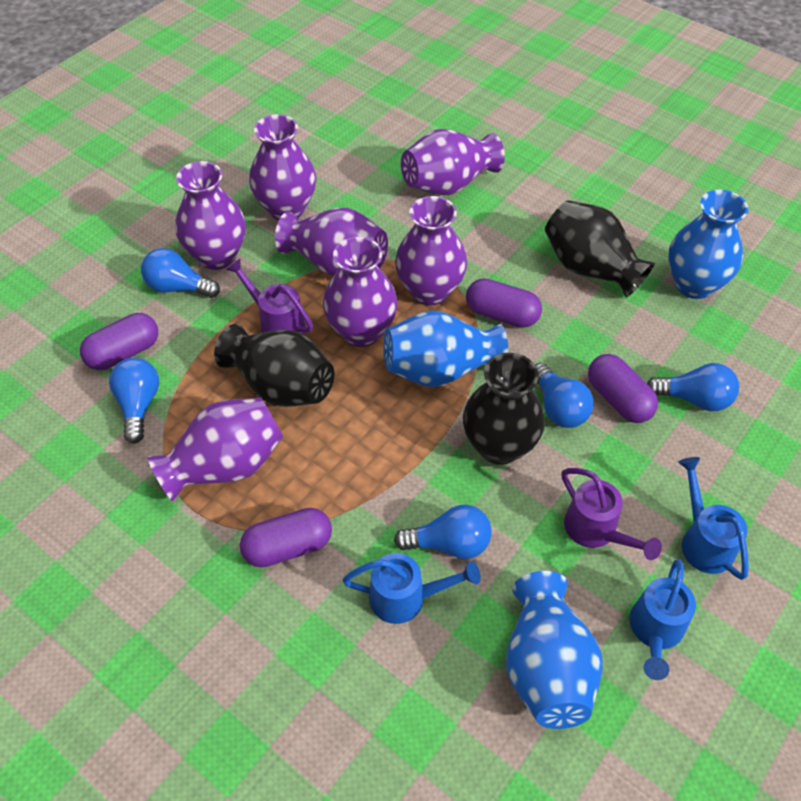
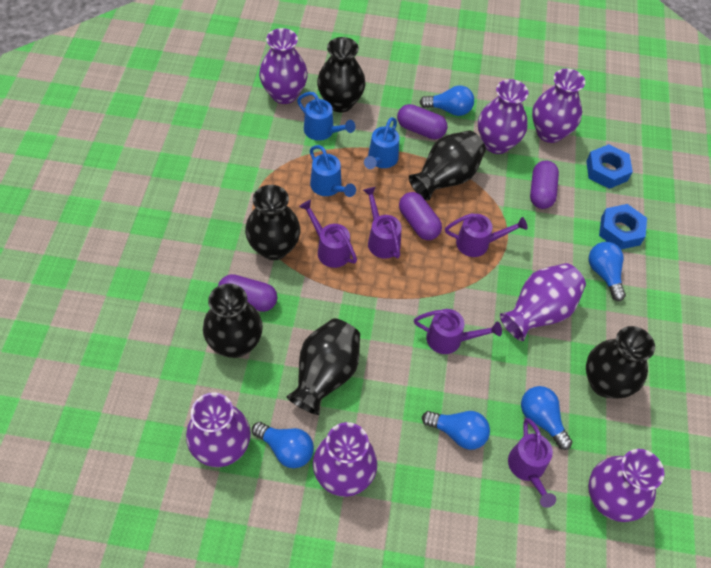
black vase: [214,324,335,407] [463,353,545,465] [545,200,655,298] = 3 -> [203,283,263,358] [245,185,300,260] [286,318,360,415] [317,37,366,112] [409,130,486,201] [586,326,655,399] = 6
blue nut: none = 0 -> [586,144,633,189] [599,204,647,249] = 2
blue vase: [384,310,508,387] [506,571,603,729] [668,190,748,299] = 3 -> none = 0
purple watering can: [226,259,313,334] [562,468,662,560] = 2 -> [299,200,357,268] [363,187,402,259] [414,309,502,354] [445,213,528,257] [508,418,556,508] = 5

